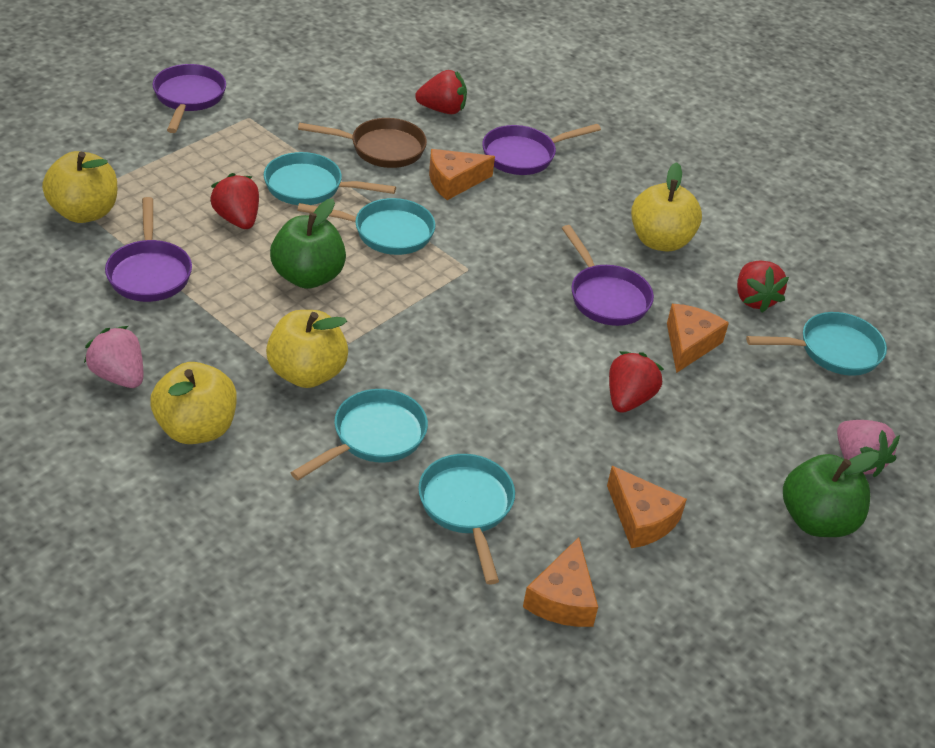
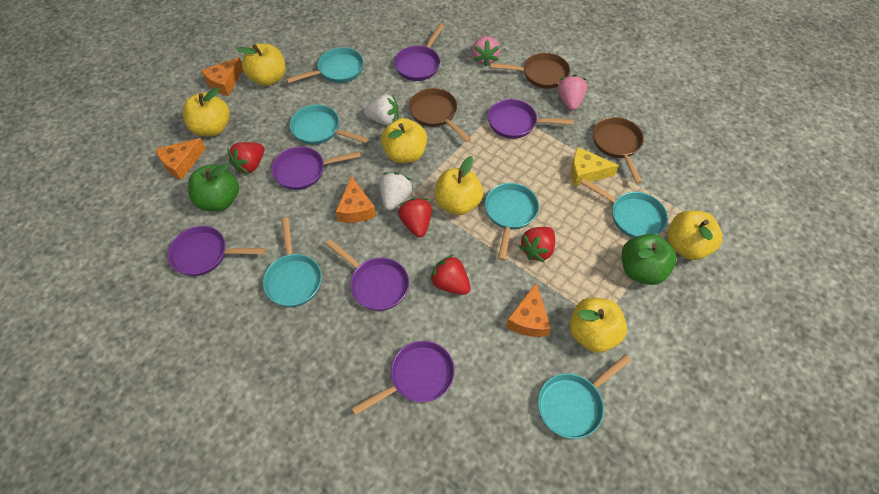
brown pan: [298,118,427,168] = 1 -> [409,88,471,143] [490,53,570,89] [593,117,644,184] = 3
purple pan: [105,197,192,302] [152,64,226,133] [482,124,601,175] [562,225,654,326] = 4 -> [168,226,266,276] [271,147,361,190] [326,239,409,311] [351,341,455,416] [394,24,444,81] [488,99,574,139] = 6
turquoise pan: [264,152,396,205] [290,389,428,480] [297,198,435,255] [418,454,515,585] [746,312,887,376] = 5 -> [263,218,322,307] [286,47,364,83] [290,105,369,145] [485,183,539,261] [538,354,631,439] [580,178,668,238] = 6
white strawberry: none = 0 -> [364,94,398,125] [380,172,412,211] = 2
yellow apple: [42,151,117,223] [150,362,237,444] [266,310,348,388] [631,162,702,252] = 4 -> [183,88,230,137] [236,43,286,86] [381,118,427,163] [434,156,483,215] [569,298,627,353] [667,210,722,260] = 6
yellow cheese: none = 0 -> [571,147,619,186] = 1

